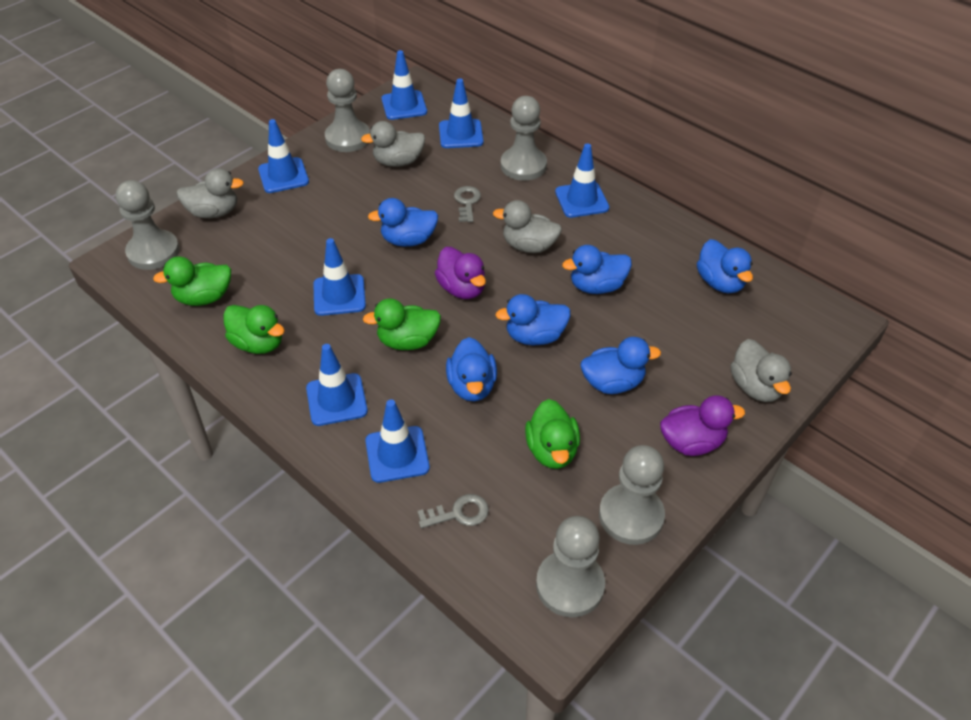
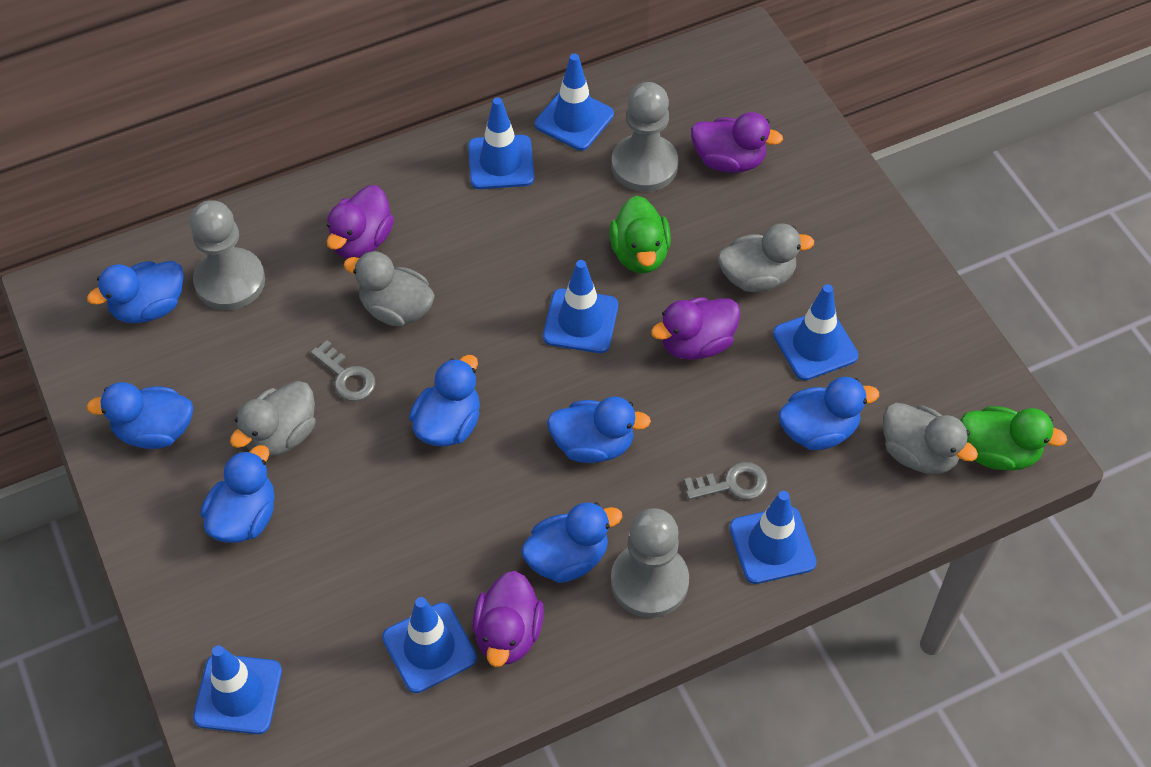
blue duck: [368,198,438,247] [446,337,497,401] [495,294,570,346] [562,245,632,294] [581,337,661,394] [697,239,753,293] = 6 -> [86,382,193,449] [87,261,183,323] [201,445,275,543] [409,355,480,447] [521,502,622,583] [547,396,651,463] [778,377,879,450] = 7
green duck: [153,256,231,306] [223,305,285,354] [363,299,441,350] [525,399,580,469] = 4 -> [609,195,671,274] [961,406,1067,470] = 2
grey pawn: [116,180,180,270] [325,69,370,152] [501,96,547,181] [536,516,605,617] [599,445,665,545] = 5 -> [190,200,265,310] [611,508,689,618] [612,82,678,192] = 3
purple duck: [435,247,486,299] [660,395,745,456] = 2 -> [326,185,394,258] [472,571,544,667] [651,297,741,360] [691,112,783,173] = 4

